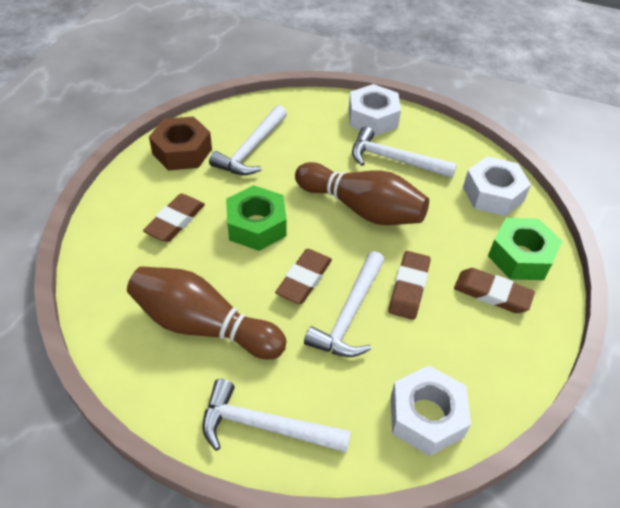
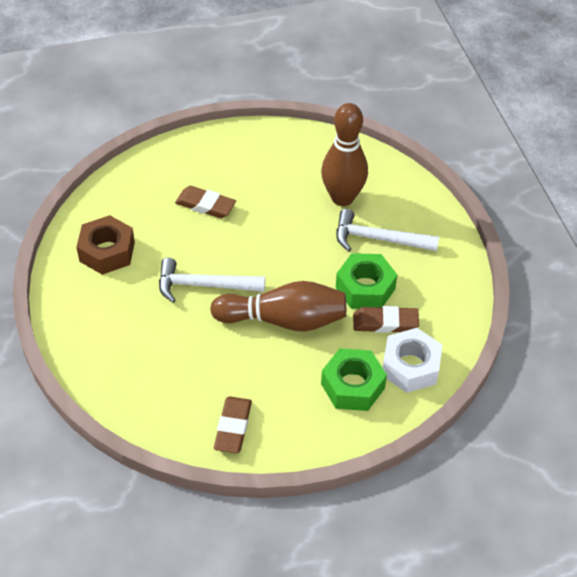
brown eraser: [143,194,205,242] [275,249,332,304] [389,251,431,320] [454,268,535,313] = 4 -> [175,186,236,218] [214,396,252,453] [353,306,419,333] = 3
white hammer: [202,379,351,453] [209,105,287,175] [304,251,385,357] [352,126,457,178] = 4 -> [159,258,265,303] [336,209,439,251] = 2
white nut: [349,84,401,136] [391,366,471,456] [463,156,531,216] = 3 -> [383,328,442,393] = 1

